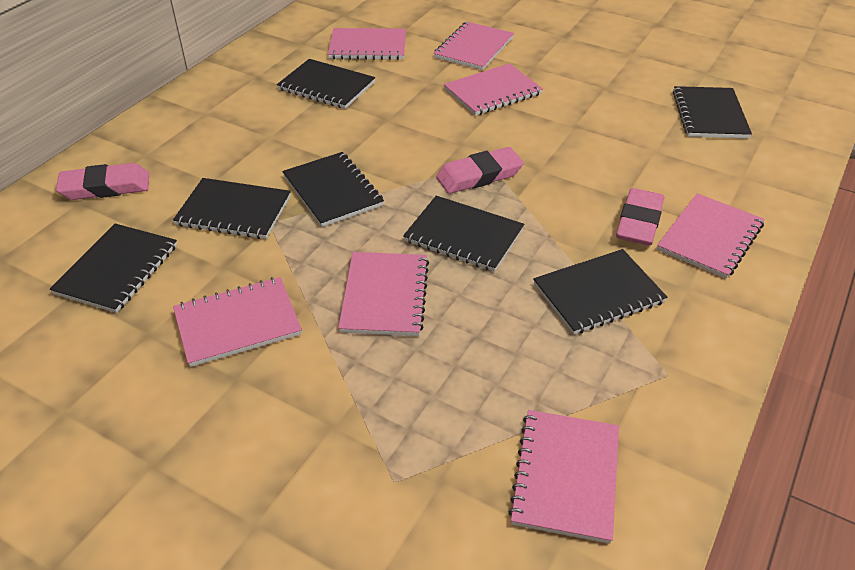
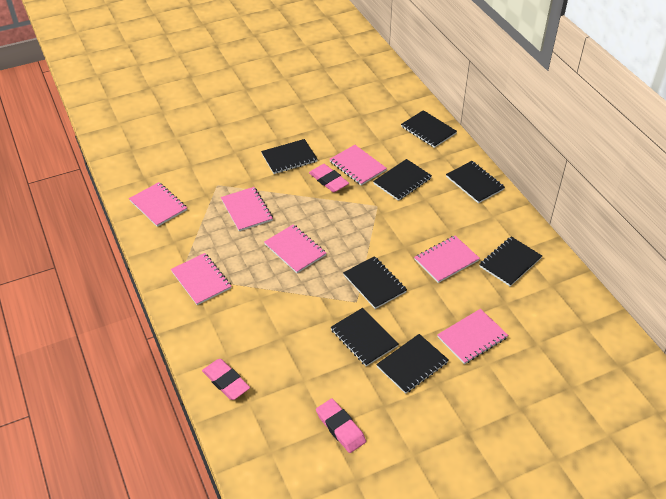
black notebook: [50,224,177,313] [173,178,291,239] [277,59,375,109] [282,152,384,227] [403,196,524,272] [533,249,667,335] [673,86,752,138] = 7 -> [261,139,318,174] [331,308,399,366] [343,256,407,309] [373,159,432,201] [376,334,449,394] [401,110,457,148] [446,161,505,204] [479,236,542,286] = 8

